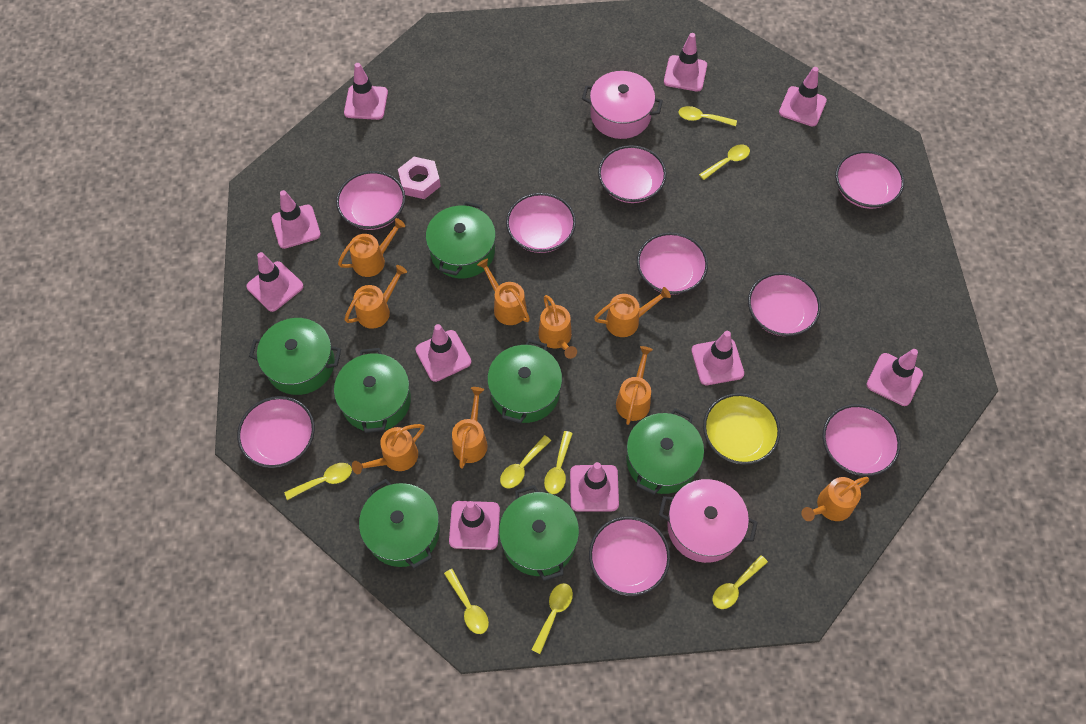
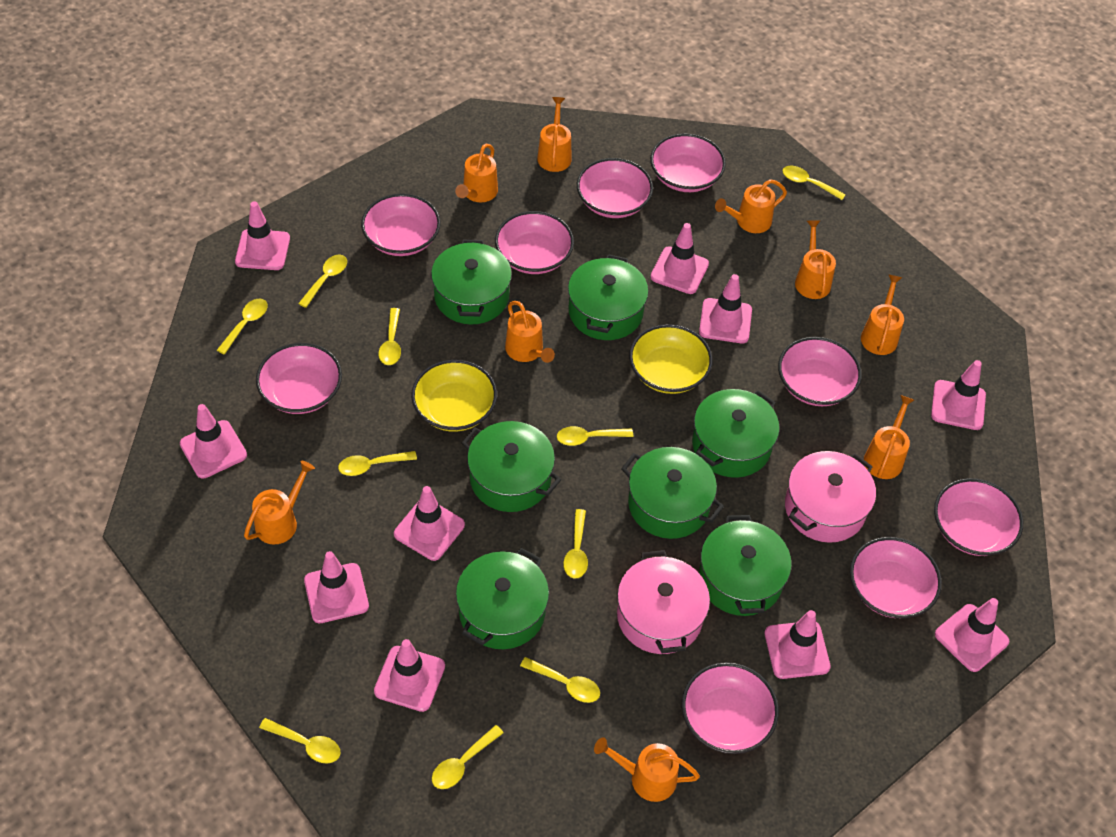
pink nut: [398,157,441,199] = 1 -> none = 0
yellow bowl: [703,393,780,465] = 1 -> [411,360,497,432] [629,324,713,394] = 2
yellow spoon: [284,463,352,500] [444,569,489,634] [500,435,551,489] [531,583,573,654] [544,431,573,494] [679,106,737,126] [699,145,750,180] [712,555,768,609] = 8 -> [217,299,268,354] [259,718,341,763] [298,255,347,308] [338,451,417,476] [379,308,401,365] [432,725,504,789] [520,657,600,703] [557,426,633,446] [563,509,588,579] [782,166,846,200] = 10

